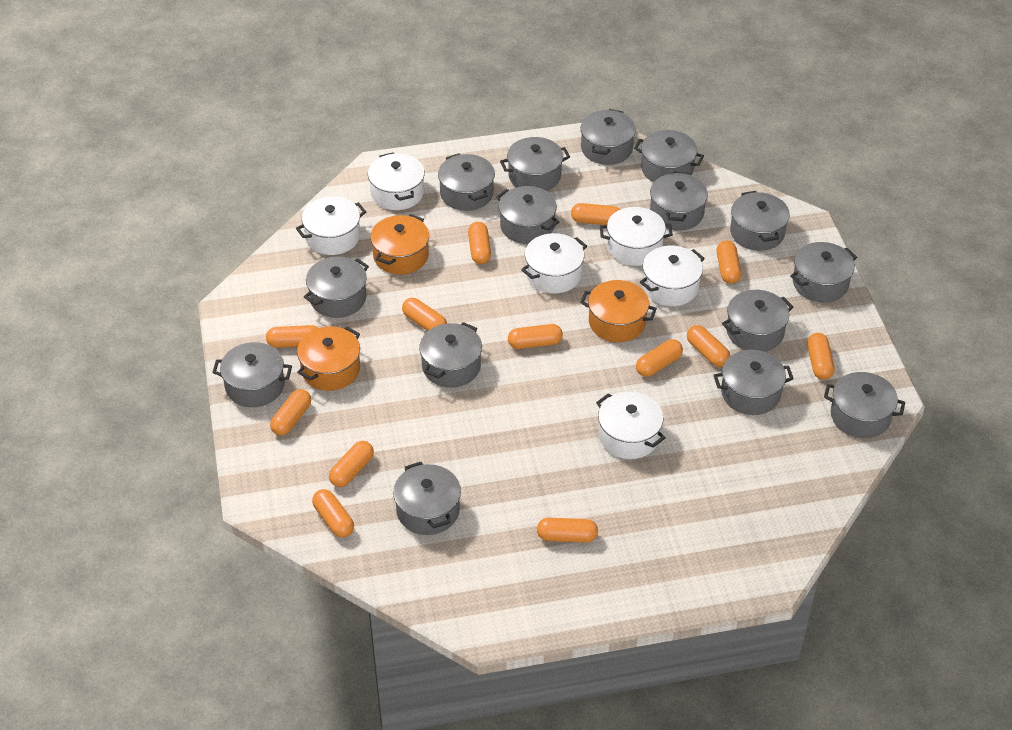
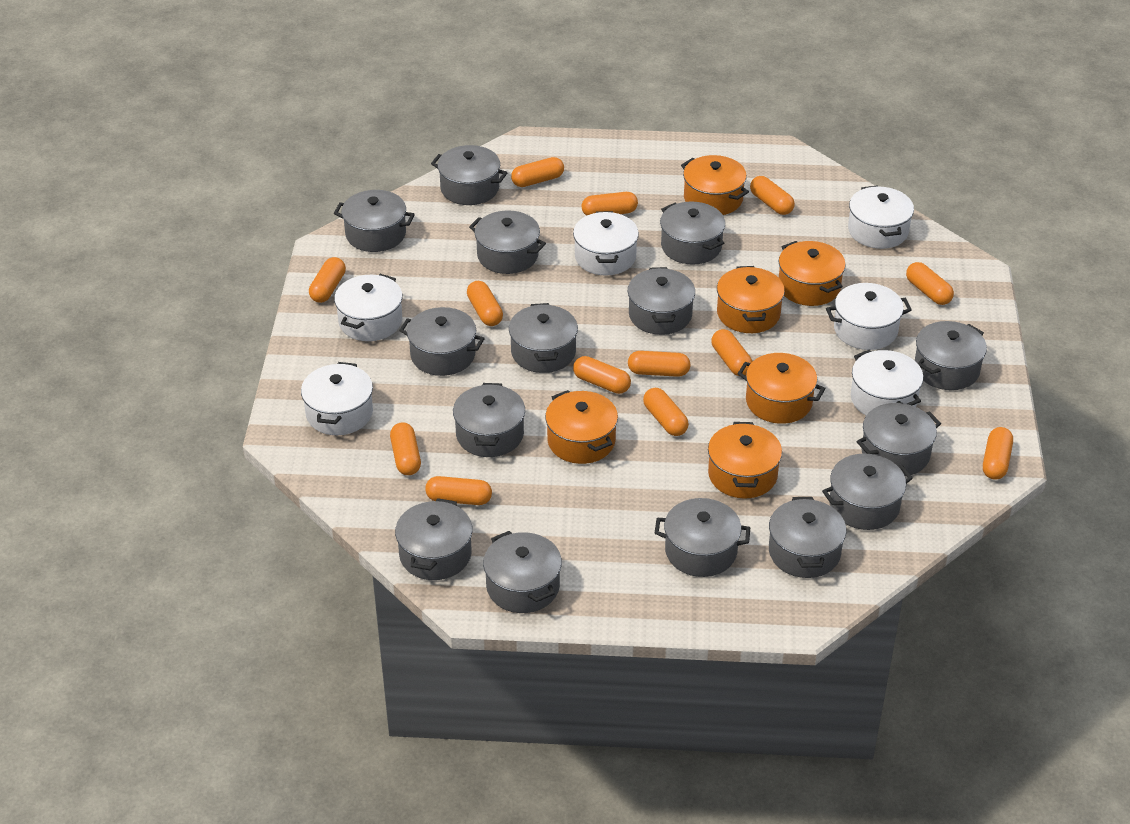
orange pot: [297,326,360,391] [370,214,429,275] [580,280,657,342] = 3 -> [545,390,618,464] [681,155,749,215] [708,422,782,498] [717,266,785,333] [737,353,826,424] [779,241,846,306] = 6

